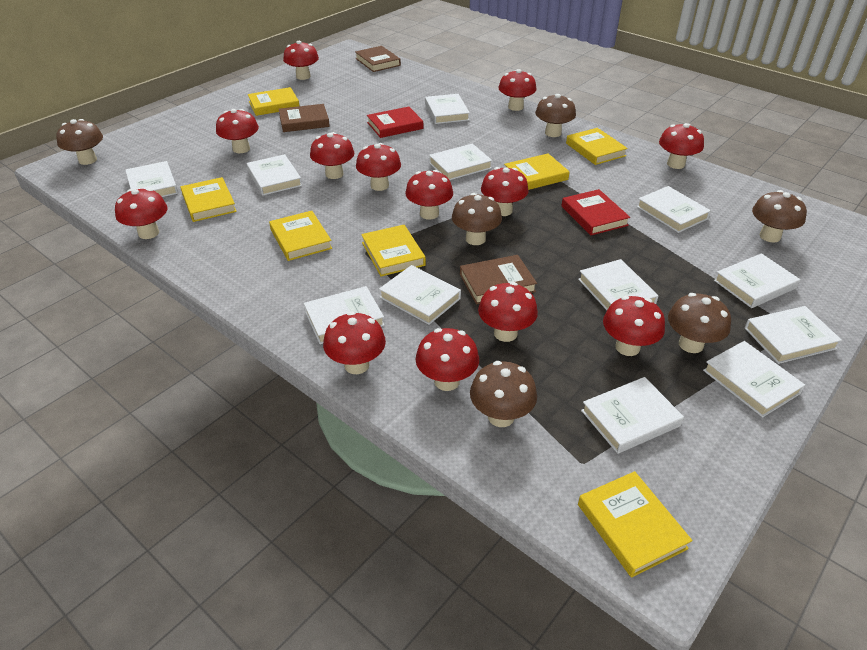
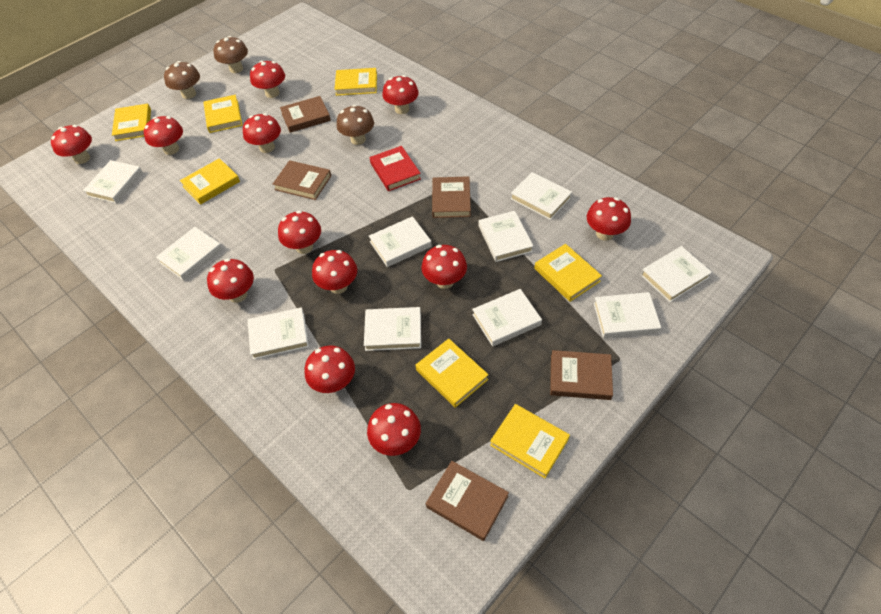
brown book: [279,104,330,132] [355,46,401,72] [460,255,537,304] = 3 -> [273,160,331,200] [280,96,331,133] [426,461,509,541] [432,176,471,218] [550,350,613,400] = 5
brown mushroom: [56,119,103,165] [452,193,502,245] [470,361,537,427] [535,94,576,137] [668,293,731,353] [752,190,807,242] = 6 -> [164,61,200,99] [214,36,248,73] [337,105,374,145] = 3
red book: [367,107,423,138] [561,189,630,235] = 2 -> [370,146,421,191] = 1
red mushroom: [115,188,167,239] [216,109,259,153] [283,41,319,80] [310,132,354,179] [323,312,386,374] [356,143,401,191] [405,170,453,220] [415,328,479,391] [478,282,538,342] [481,167,529,216] [498,69,537,111] [603,296,665,356] [659,123,704,169] = 13 -> [51,125,92,164] [144,116,183,155] [207,258,254,303] [243,113,281,153] [250,60,285,98] [278,211,321,254] [305,345,355,393] [312,250,357,294] [367,403,421,456] [382,75,419,114] [421,245,467,289] [587,197,631,241] = 12
white book: [125,161,178,197] [247,154,302,196] [304,286,385,344] [379,265,461,325] [425,94,470,124] [429,144,492,180] [578,259,658,310] [581,377,684,454] [637,186,711,233] [703,341,805,418] [714,253,800,308] [745,306,842,364] = 12 -> [83,160,143,204] [156,227,222,281] [247,307,309,360] [364,307,421,351] [369,216,432,267] [472,289,542,347] [479,211,533,262] [510,172,572,220] [594,292,661,338] [641,246,712,302] = 10

